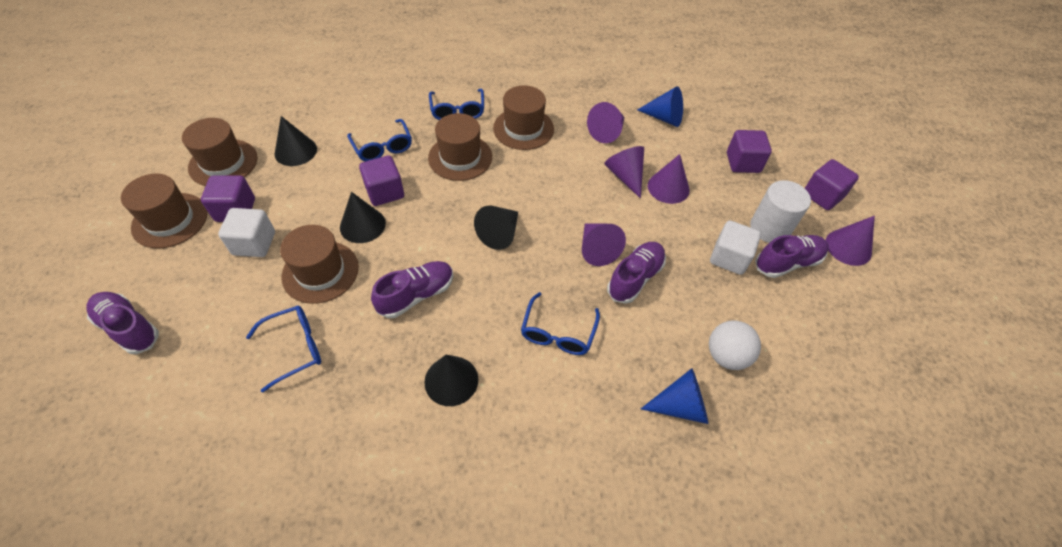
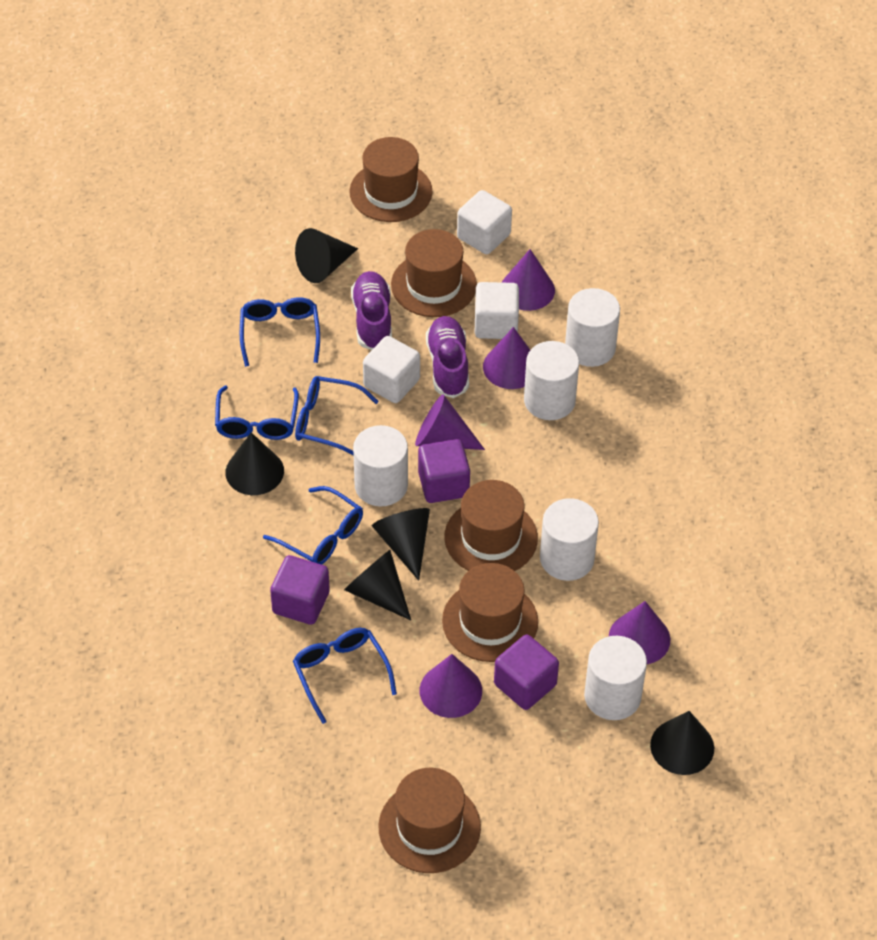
black cone: [275,116,317,166] [340,192,386,243] [424,355,478,406] [474,206,518,250] = 4 -> [225,432,284,495] [295,228,358,283] [344,550,411,620] [372,508,430,581] [650,711,714,775] = 5
blue cone: [637,86,683,127] [641,368,708,424] = 2 -> none = 0
blue glasses: [246,306,321,393] [347,119,412,162] [429,89,484,120] [521,292,600,355] = 4 -> [215,386,299,440] [240,297,320,367] [263,486,363,565] [293,628,397,724] [295,376,379,456] = 5
purple cube: [201,175,255,222] [359,155,404,206] [727,130,772,173] [805,159,859,210] = 4 -> [270,555,330,625] [418,439,470,503] [494,635,559,710] = 3
purple shoe: [87,292,159,354] [371,261,453,318] [607,242,666,304] [755,235,828,278] = 4 -> [351,271,392,350] [426,316,469,398] = 2
white ball: [709,321,761,370] = 1 -> none = 0
white cube: [218,208,275,257] [710,220,761,275] = 2 -> [363,336,420,403] [457,190,512,254] [475,282,519,339] = 3
white cylinder: [750,180,811,243] = 1 -> [353,425,408,506] [524,341,579,420] [540,498,599,581] [565,288,620,367] [584,636,647,720] = 5

